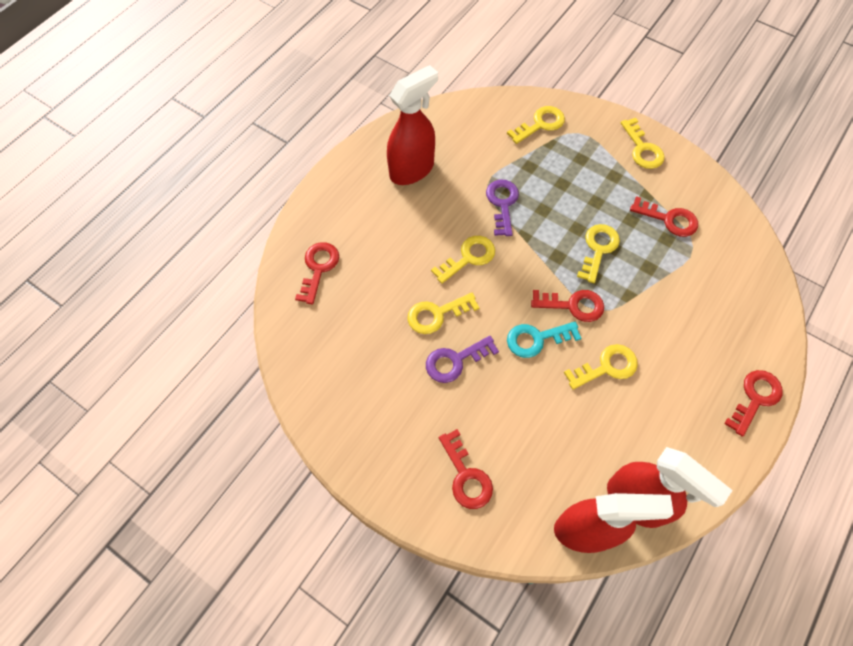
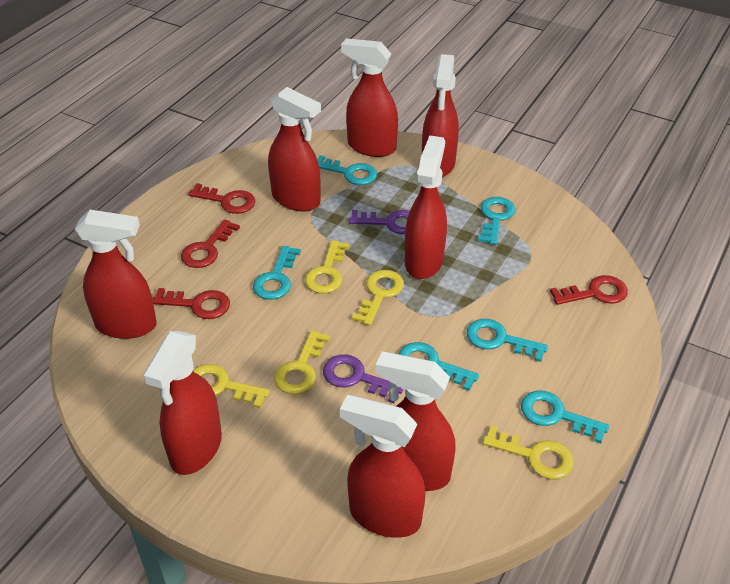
red key: [295,242,339,305] [439,429,493,509] [531,290,604,322] [630,196,698,237] [725,370,783,437] = 5 -> [153,288,230,319] [181,220,240,268] [188,183,255,214] [550,275,628,305] = 4
red spray bottle: [387,65,438,185] [554,493,674,553] [607,447,732,528] = 3 -> [74,210,157,339] [143,331,222,475] [268,87,321,211] [340,395,426,538] [341,38,398,157] [375,351,456,491] [405,135,447,279] [422,54,459,177] = 8
turquoise key: [507,322,581,358] = 1 -> [253,246,301,300] [317,155,377,185] [399,342,479,391] [467,319,548,362] [478,197,515,245] [521,390,609,443] = 6
yellow key: [408,292,480,334] [431,236,495,284] [507,106,565,144] [564,344,638,390] [577,224,620,283] [621,118,665,169] = 6 -> [193,364,270,408] [274,330,330,394] [305,240,350,293] [352,270,404,326] [483,425,574,479] = 5

